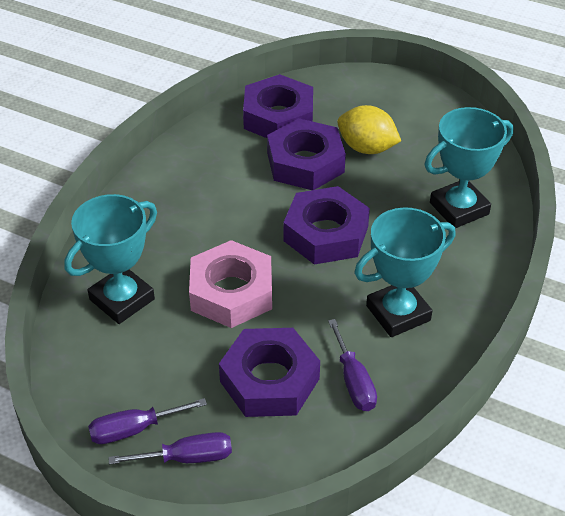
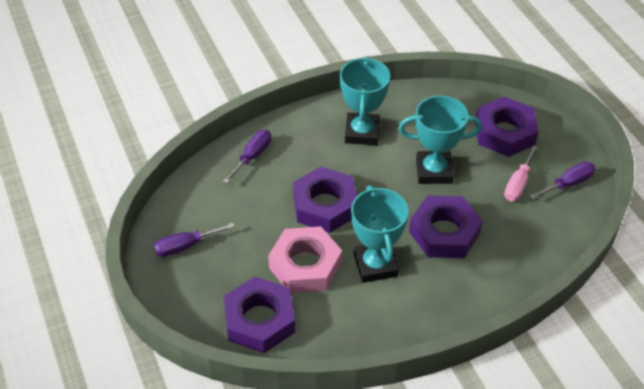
pink screwdriver: none = 0 -> [504,145,538,201] = 1
yellow lemon: [338,105,401,154] = 1 -> none = 0

